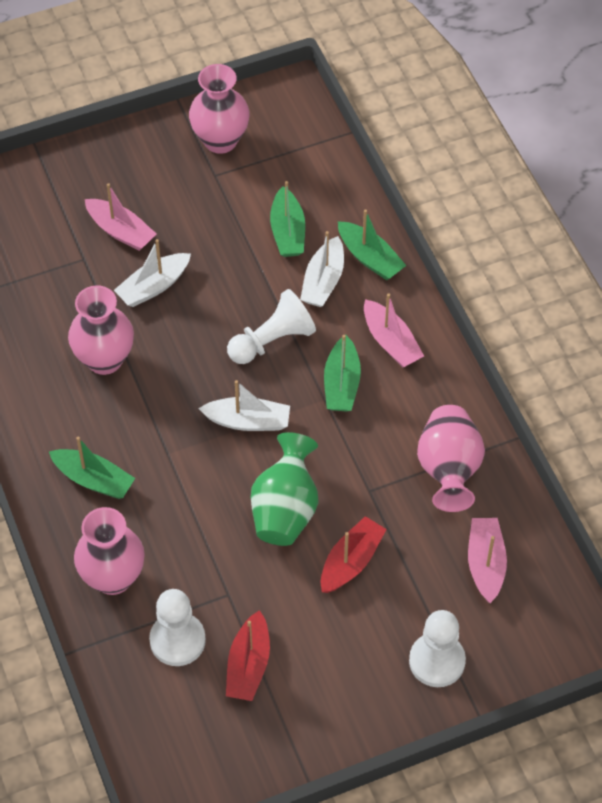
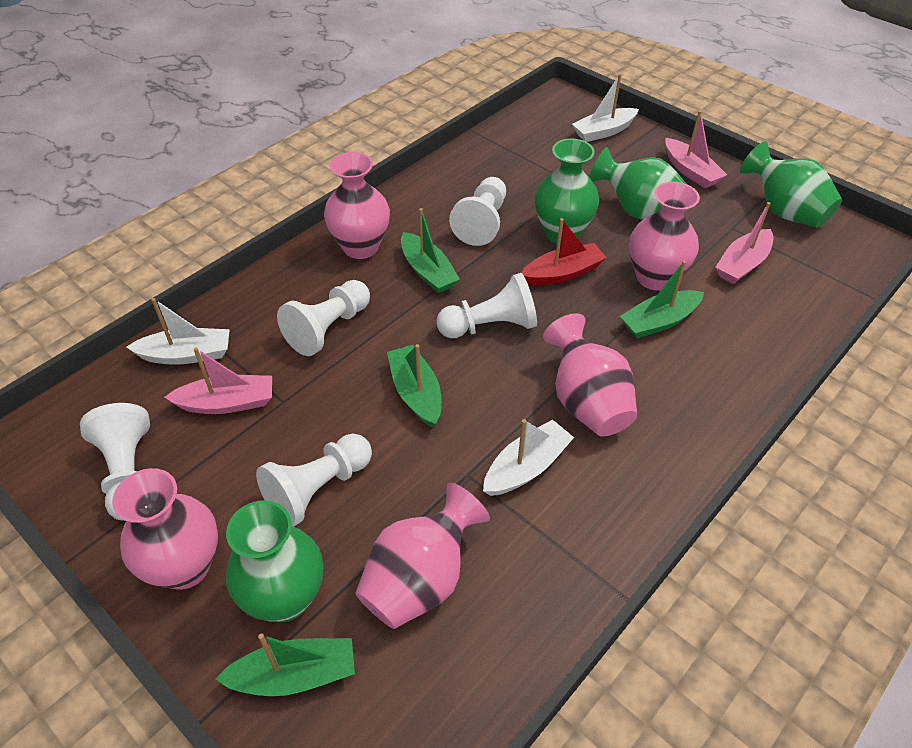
green vase: [251,432,319,546] = 1 -> [226,501,323,622] [535,139,599,244] [589,147,688,220] [740,141,842,227] = 4
pink vase: [68,285,134,375] [74,507,145,595] [189,64,250,154] [417,405,485,512] = 4 -> [112,468,218,590] [324,152,390,259] [355,483,490,629] [543,313,637,436] [629,182,700,291] = 5
red boat: [226,610,270,701] [321,516,386,593] = 2 -> [522,218,607,286] = 1
white pawn: [149,589,206,666] [227,289,316,364] [409,610,466,687] = 3 -> [80,403,150,521] [256,434,372,526] [277,280,370,356] [436,273,537,338] [449,177,506,246] = 5

